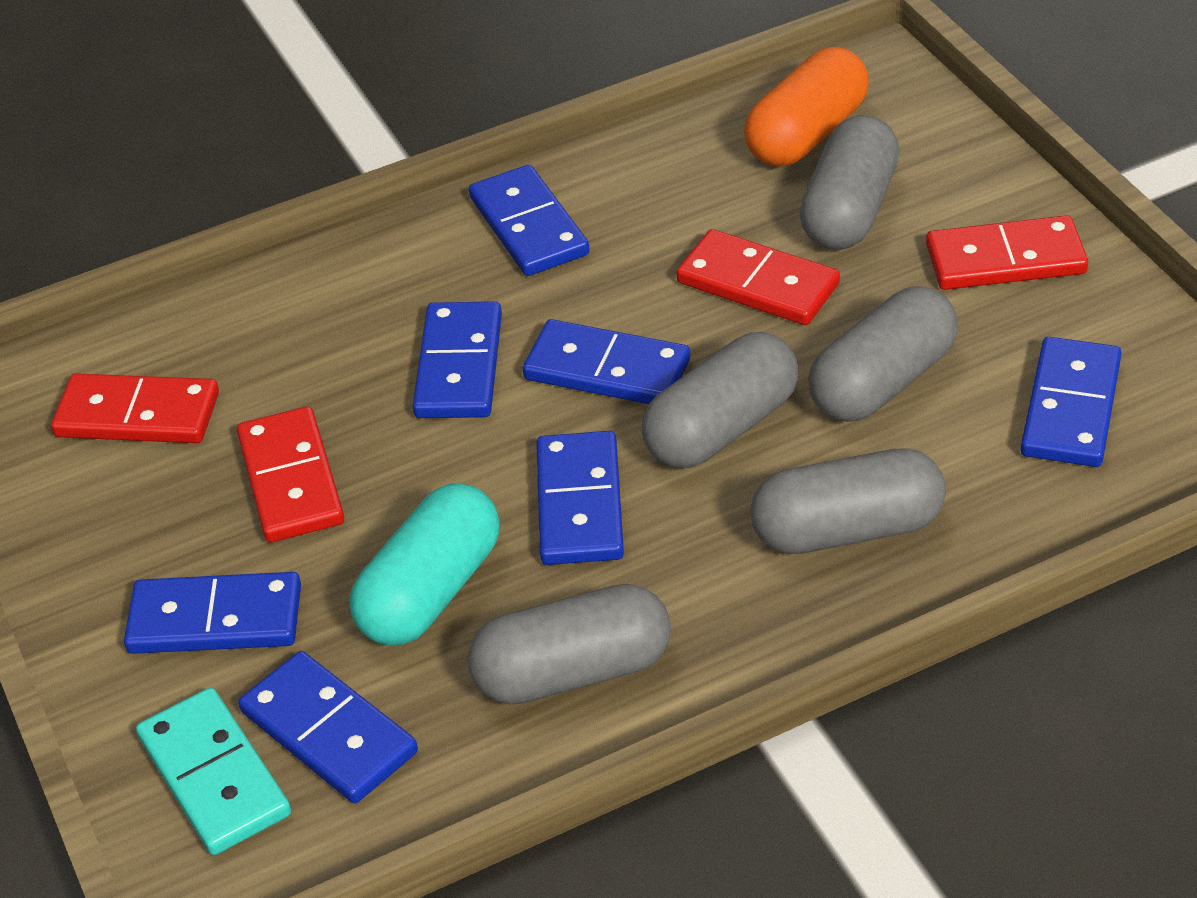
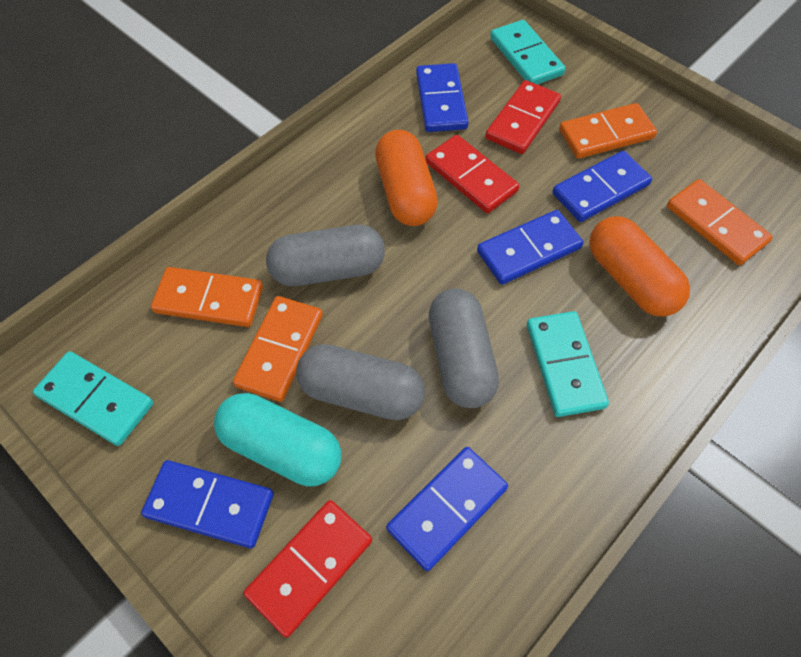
blue domino: [124,572,301,654] [238,651,418,803] [413,301,502,418] [469,165,590,276] [523,319,690,404] [536,431,624,565] [1021,337,1122,467] = 7 -> [141,460,274,548] [386,447,508,571] [416,63,469,132] [477,210,583,285] [552,151,652,222] = 5
grey capsule: [467,584,671,705] [642,332,798,469] [750,448,946,554] [800,115,899,250] [808,286,958,422] = 5 -> [266,225,385,286] [296,344,425,420] [429,288,499,408] = 3
orange capsule: [744,47,869,167] = 1 -> [375,130,438,226] [589,216,690,316] = 2
orange domino: none = 0 -> [151,267,263,327] [233,296,323,402] [559,103,657,159] [667,179,773,265] = 4
red domino: [51,373,219,443] [237,406,344,542] [677,229,840,325] [926,215,1088,290] = 4 -> [243,500,372,638] [426,135,519,213] [485,80,561,154] = 3
turquoise domino: [136,688,291,855] = 1 -> [33,351,153,446] [490,20,566,84] [527,311,609,417] = 3

